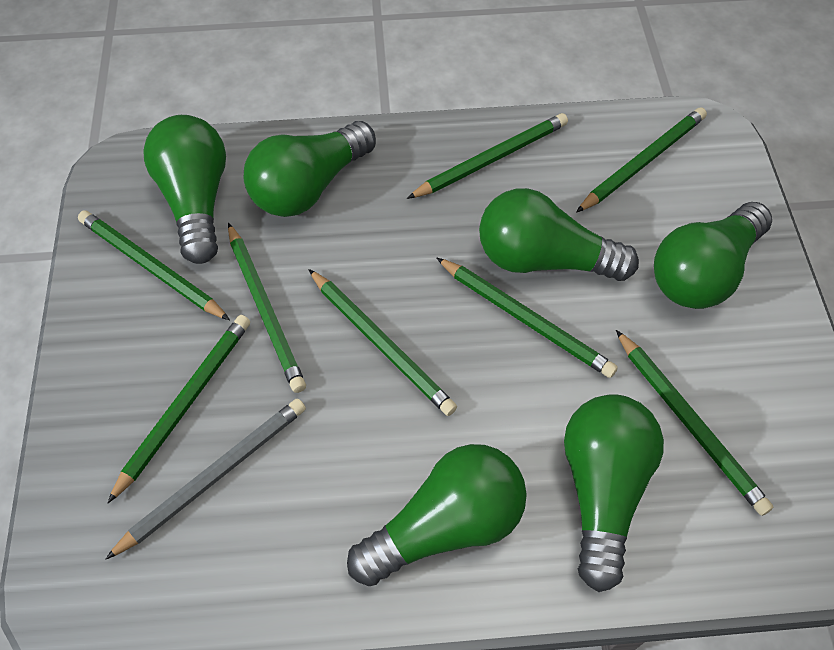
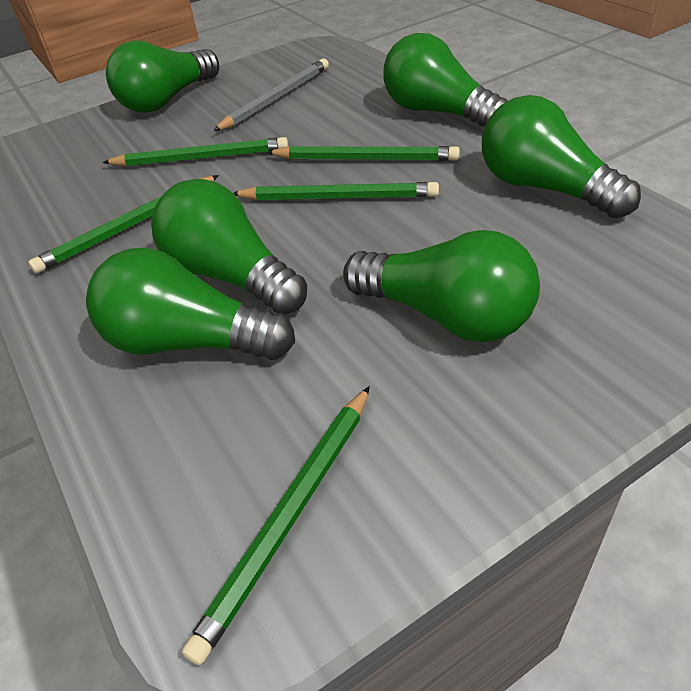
green pencil: [78,210,230,320] [108,315,250,503] [228,223,306,393] [308,269,457,416] [407,113,568,199] [436,257,618,378] [576,107,707,213] [616,330,773,516] = 8 -> [28,175,219,274] [102,137,288,166] [182,386,370,665] [233,182,439,200] [266,146,460,161] = 5

